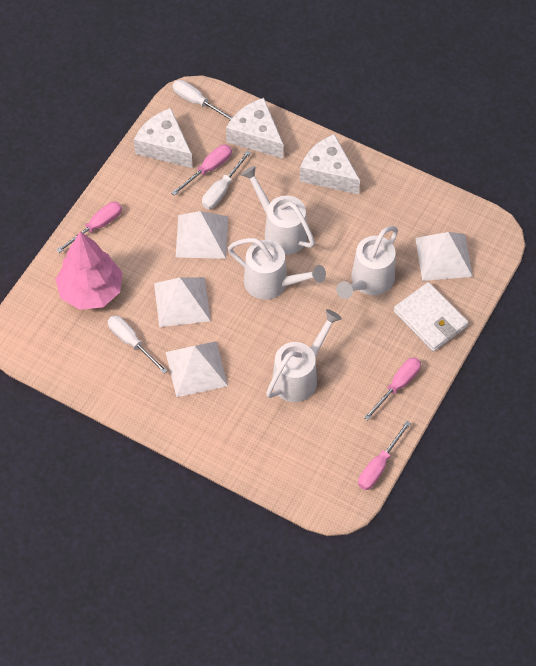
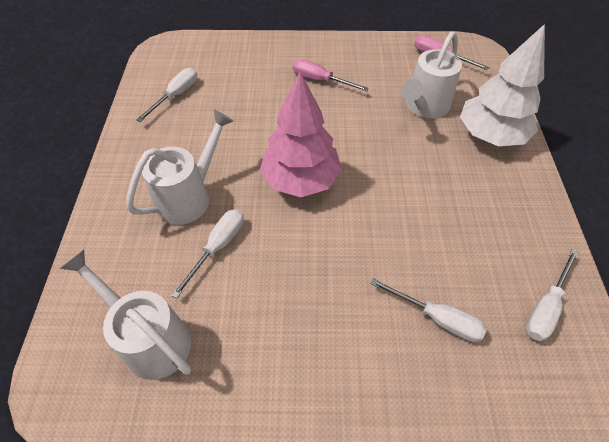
pink screwdriver: [56,202,122,253] [171,145,232,196] [358,421,411,490] [364,357,421,420] = 4 -> [293,59,369,91] [414,35,490,70] = 2
white cheese: [134,108,193,168] [226,98,284,159] [300,134,360,194] = 3 -> none = 0
white pyramid: [154,277,211,327] [166,341,228,397] [176,211,228,259] [415,232,473,281] = 4 -> none = 0
white screwdriver: [108,315,168,374] [173,80,233,120] [202,150,251,209] = 3 -> [136,68,197,122] [171,209,244,299] [370,278,487,342] [526,249,579,341] = 4
white tree: none = 0 -> [460,24,545,146] = 1
white wallet: [394,282,469,352] = 1 -> none = 0
white watering can: [228,238,326,300] [241,166,315,255] [266,309,342,402] [336,226,398,299] = 4 -> [60,250,191,380] [126,110,234,225] [402,31,462,118] = 3

